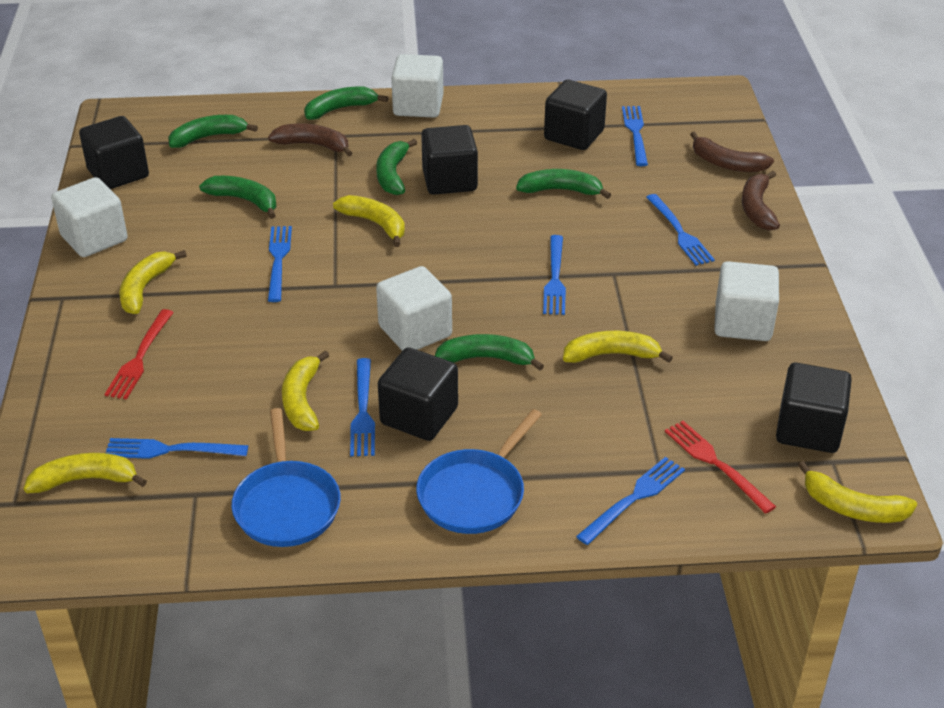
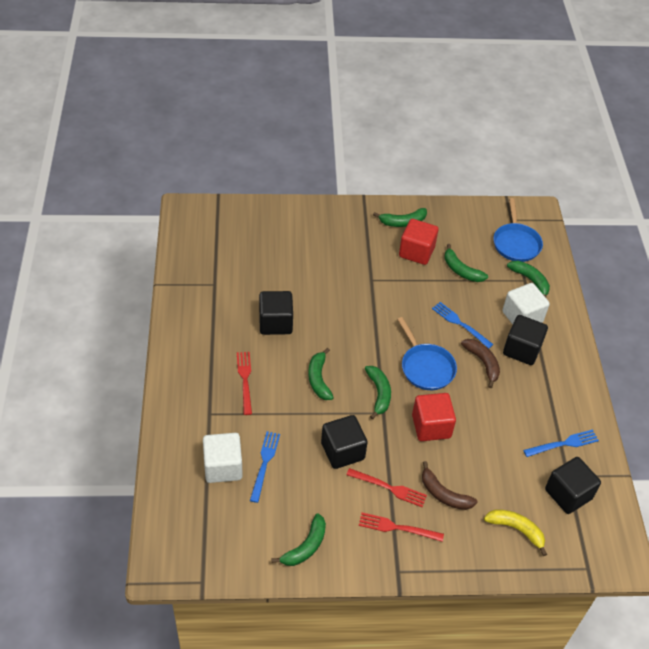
black cube: [79,116,149,189] [378,347,458,441] [421,125,478,195] [544,80,607,150] [776,363,852,453] = 5 -> [259,291,293,335] [321,415,368,469] [503,315,548,365] [545,457,601,514] = 4
blue fork: [106,438,248,459] [268,226,292,302] [350,358,375,456] [543,235,566,315] [576,457,685,545] [622,106,648,166] [646,194,715,266] = 7 -> [250,431,280,503] [432,302,493,349] [523,430,599,457] = 3
brown banana: [268,123,352,157] [690,131,774,172] [742,171,780,231] = 3 -> [422,461,478,510] [461,339,500,388] = 2
red cube: none = 0 -> [399,219,438,265] [412,393,456,441] = 2
red fork: [105,309,174,400] [665,421,776,514] = 2 -> [237,352,252,415] [346,468,427,507] [359,513,444,542] = 3
white cube: [51,177,128,257] [376,266,452,351] [391,54,443,118] [714,261,779,341] = 4 -> [203,433,243,483] [502,283,550,324] = 2
yellow banana: [24,453,147,493] [119,250,187,314] [282,351,329,431] [333,195,405,247] [563,331,673,363] [798,461,917,523] = 6 -> [484,509,547,556] = 1

